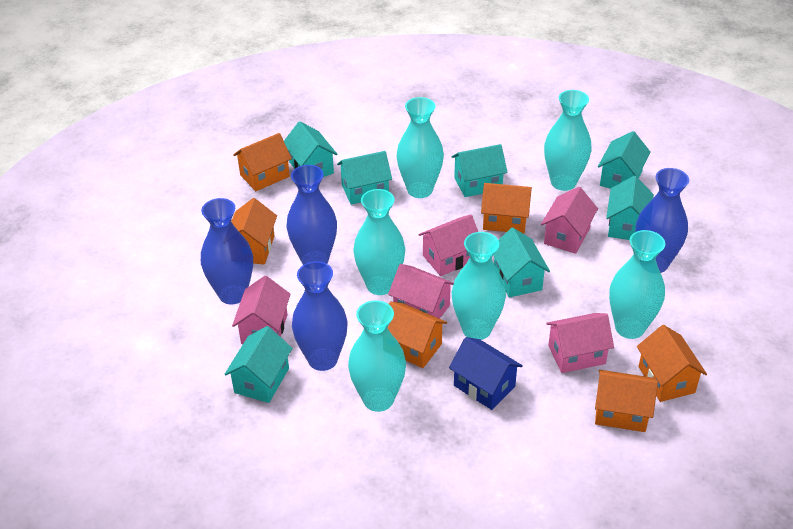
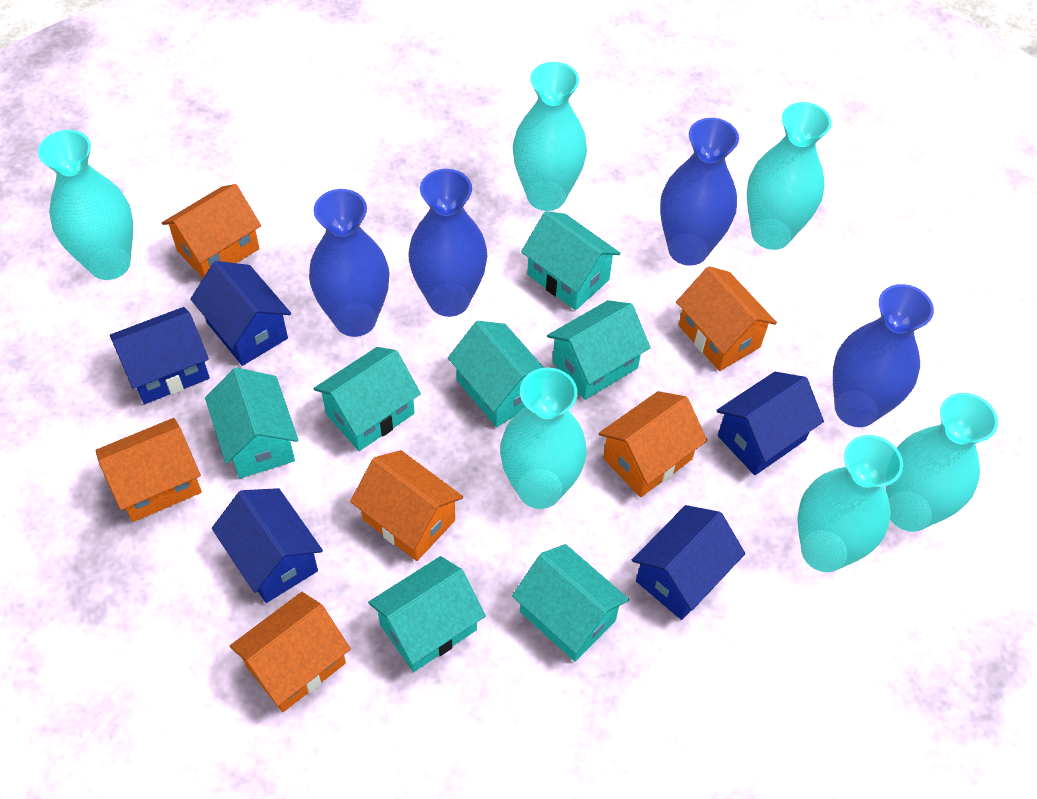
blue house: [449,337,523,410] = 1 -> [110,307,210,404] [190,261,291,366] [212,488,323,603] [632,505,745,620] [716,372,824,475] = 5
pink house: [232,276,291,344] [388,264,454,319] [418,214,478,276] [541,187,598,254] [546,313,614,373] = 5 -> none = 0

